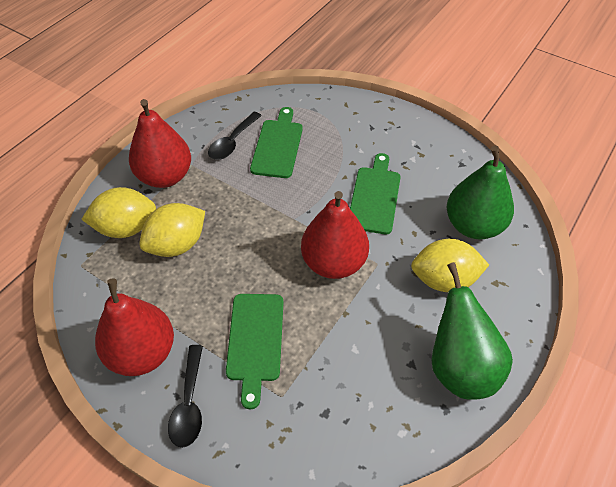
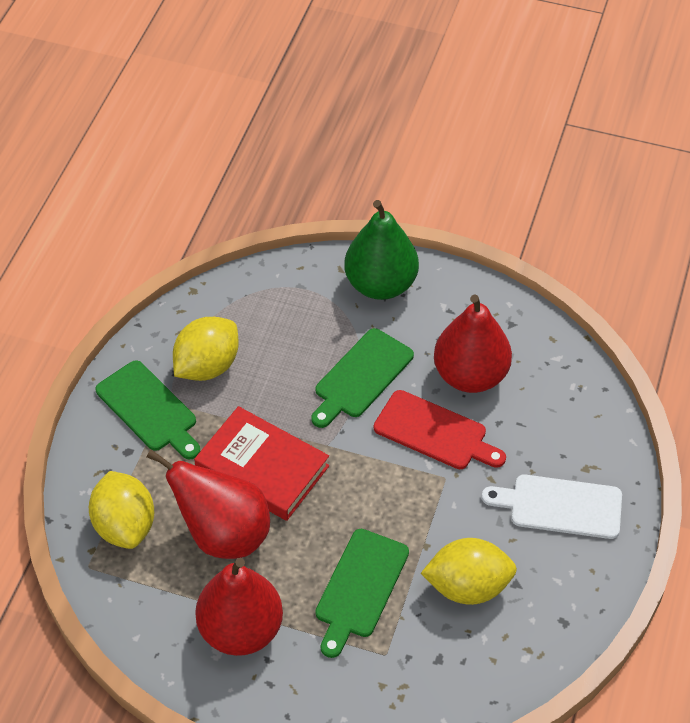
black spoon: [168,345,203,448] [208,112,262,160] = 2 -> none = 0
green pear: [431,262,513,400] [447,146,514,239] = 2 -> [344,200,419,300] = 1
red book: none = 0 -> [194,406,329,521] = 1
red cutting board: none = 0 -> [374,390,506,469] = 1
white cutting board: none = 0 -> [482,474,622,539] = 1

